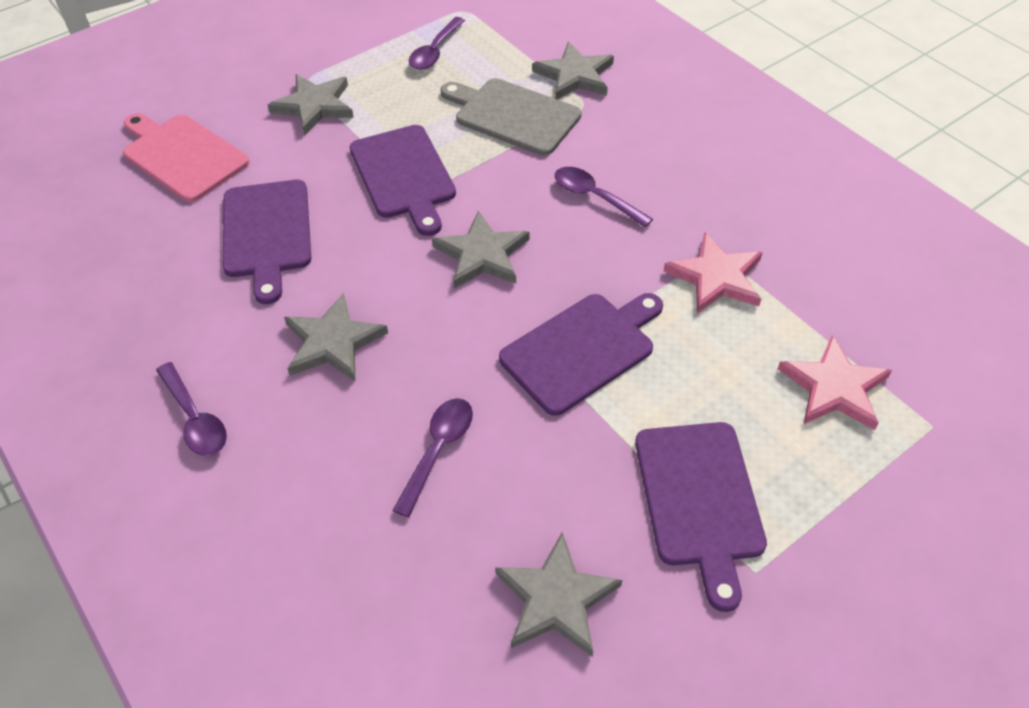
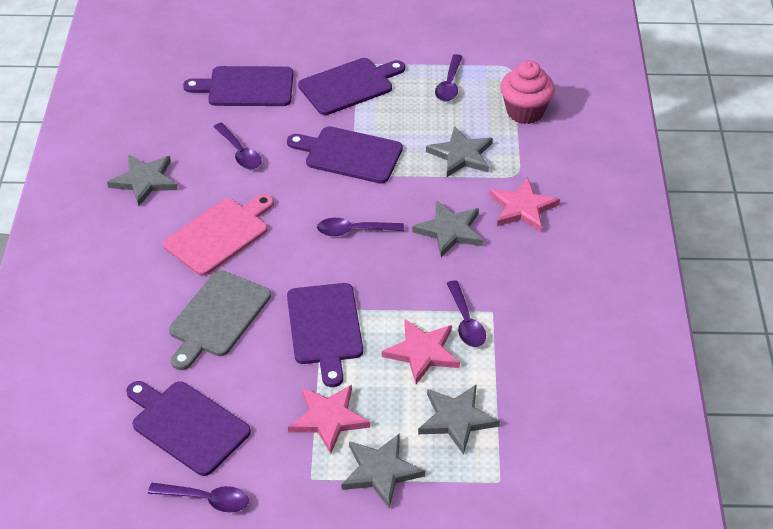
pink cupcake: none = 0 -> [500,61,555,124] = 1
pink star: [664,232,763,314] [778,335,892,430] = 2 -> [288,385,370,454] [382,319,460,384] [489,178,560,232] = 3
purple cutting board: [223,180,311,304] [350,125,456,236] [499,293,663,416] [635,422,767,612] = 4 -> [126,381,251,476] [183,66,293,106] [287,126,403,184] [287,283,363,387] [298,58,405,115] = 5
purple spoon: [156,362,227,456] [392,398,473,518] [409,17,465,70] [555,167,653,228] = 4 -> [148,483,249,513] [213,123,262,169] [317,218,404,236] [435,54,463,101] [447,280,486,347] = 5

